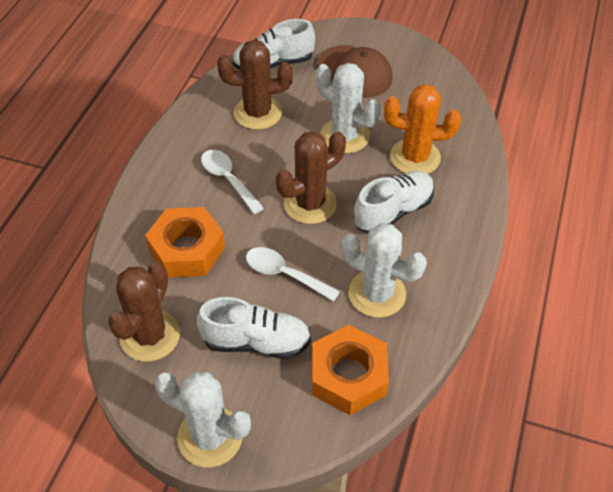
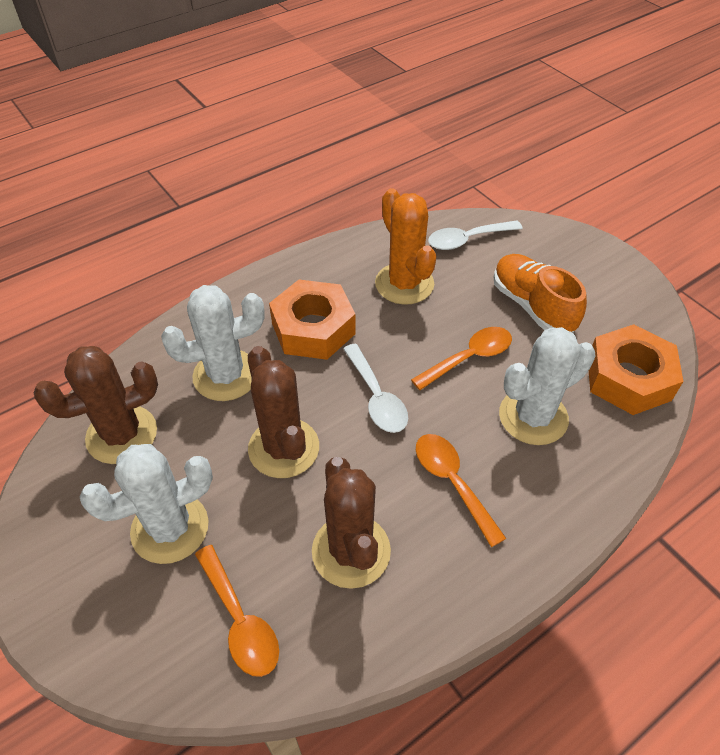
brown cap: [317,45,393,98] = 1 -> none = 0
orange shoe: none = 0 -> [493,254,587,333] = 1
orange spoon: none = 0 -> [195,545,279,677] [411,327,512,390] [416,434,507,547] = 3
white shoe: [197,297,311,359] [232,19,315,70] [354,171,434,233] = 3 -> none = 0

